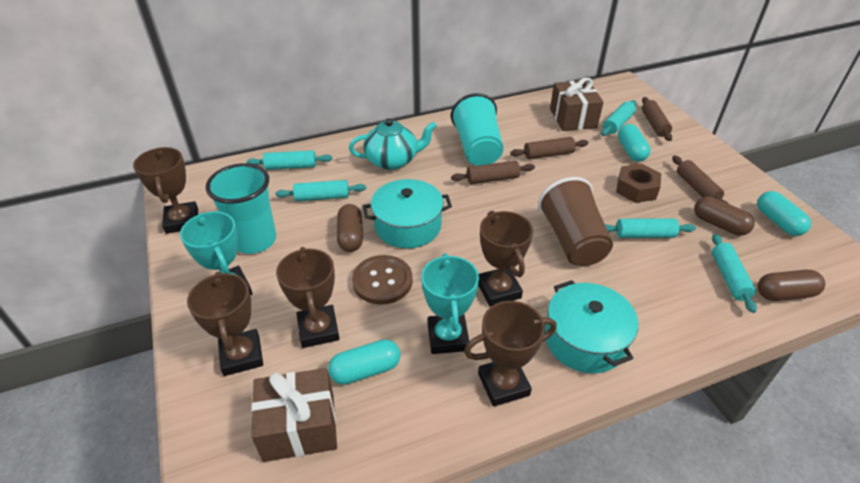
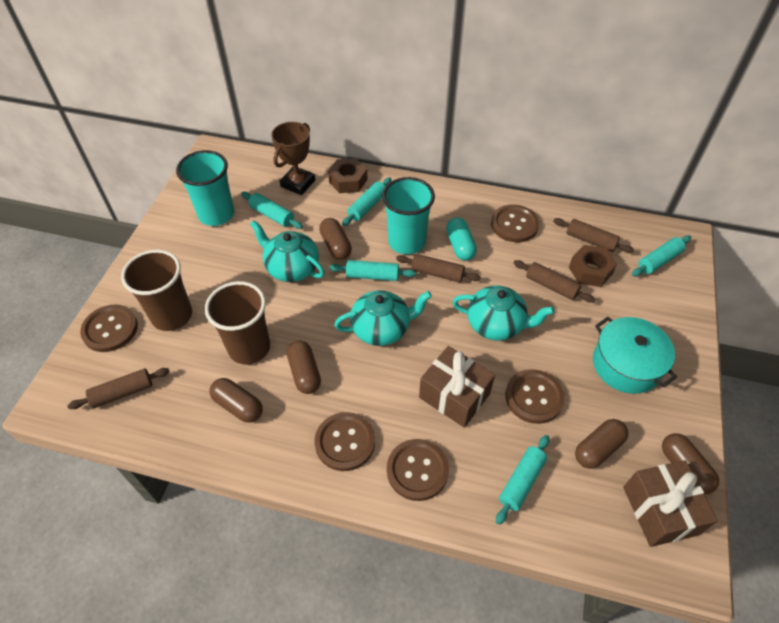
brown button: [352,255,413,305] = 1 -> [80,305,138,352] [315,412,375,471] [387,439,449,501] [491,204,539,242] [505,369,565,424] = 5
brown capsule: [337,204,363,252] [694,197,755,236] [757,270,825,301] = 3 -> [210,378,263,423] [287,341,321,394] [319,218,352,260] [575,419,628,469] [662,433,719,494] = 5
brown cup: [538,177,613,266] = 1 -> [121,250,192,331] [205,281,270,364] = 2
brown nut: [616,164,661,203] = 1 -> [328,158,368,193] [569,245,617,287] = 2
brown trophy: [133,147,198,234] [187,271,263,376] [276,247,340,348] [464,301,557,407] [478,211,533,307] = 5 -> [271,122,315,195] = 1
turquoise capsule: [328,339,400,385] [618,124,651,162] [757,191,811,236] = 3 -> [446,217,477,261] = 1
turquoise pot: [363,179,452,248] [545,280,638,374] = 2 -> [593,317,677,394] = 1
turquoise teapot: [349,119,437,170] = 1 -> [250,220,325,282] [334,290,432,346] [453,285,554,341] = 3
turquoise trophy: [180,212,252,295] [421,253,479,354] = 2 -> none = 0

